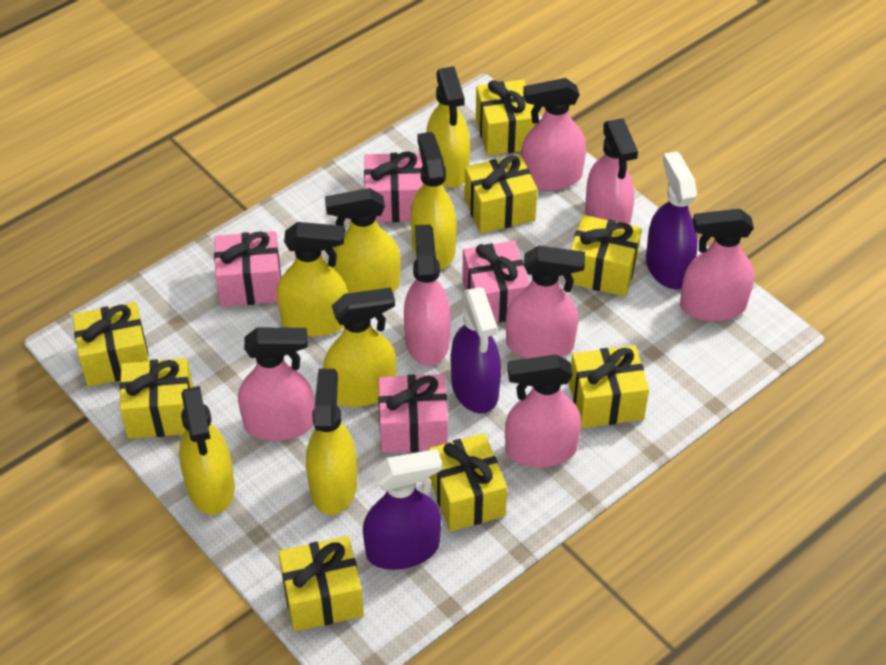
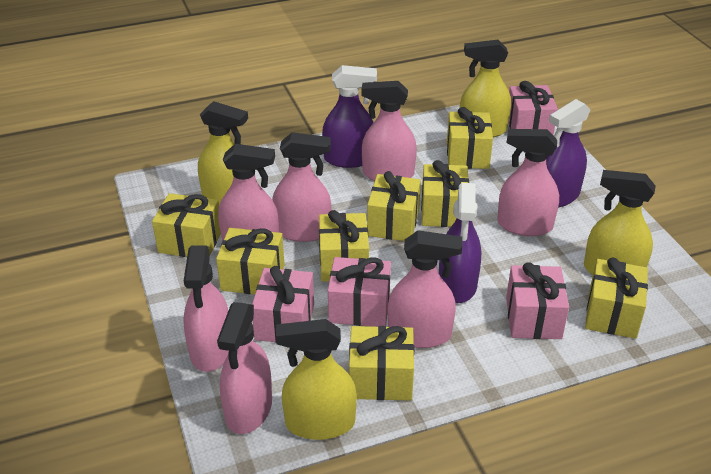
yellow spray bottle: [179,386,235,515] [277,222,348,337] [306,369,357,515] [323,288,396,407] [325,188,401,293] [411,132,457,269] [426,66,470,188] = 7 -> [198,101,248,205] [276,319,357,440] [460,40,511,138] [584,170,656,275] = 4

